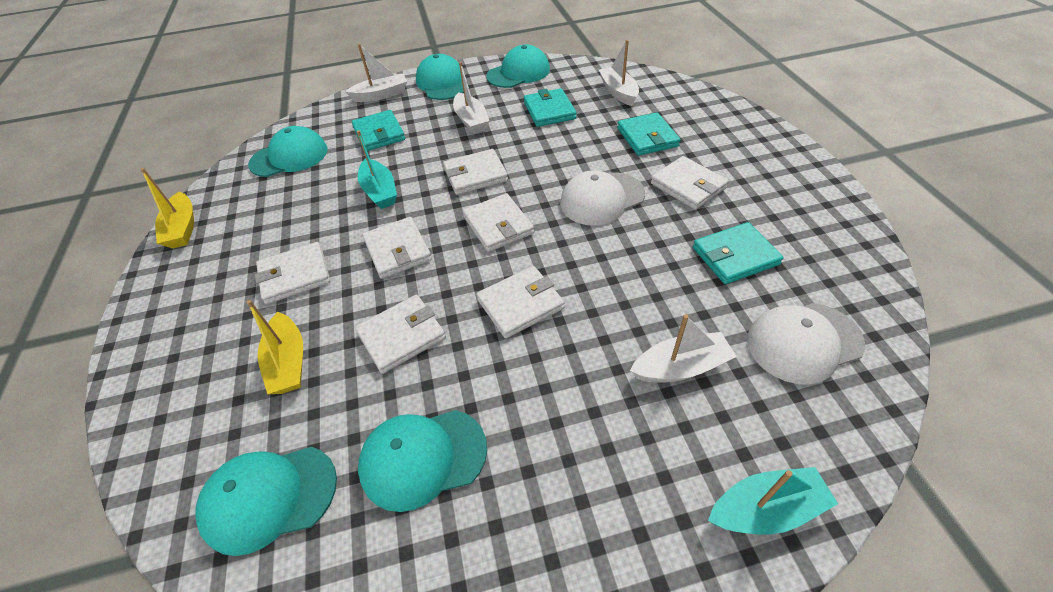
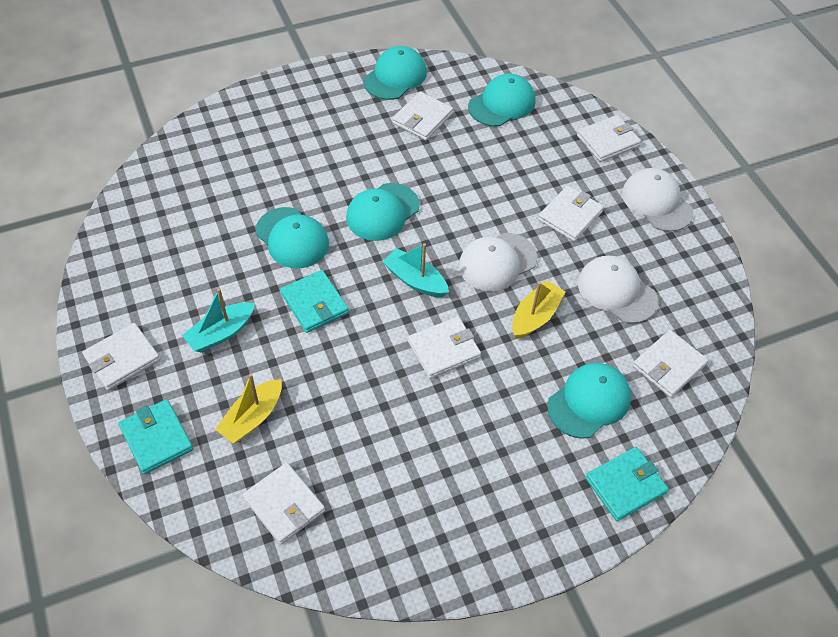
turquoise wallet: [352,110,405,151] [524,88,577,127] [617,112,680,156] [693,222,784,284] = 4 -> [118,399,193,474] [280,270,349,333] [585,447,669,521] = 3
white boat: [345,44,407,102] [453,62,489,134] [599,40,639,106] [630,314,737,382] = 4 -> none = 0
white cap: [560,170,645,226] [747,303,865,384] = 2 -> [459,233,537,292] [578,256,658,323] [622,168,694,232] = 3

